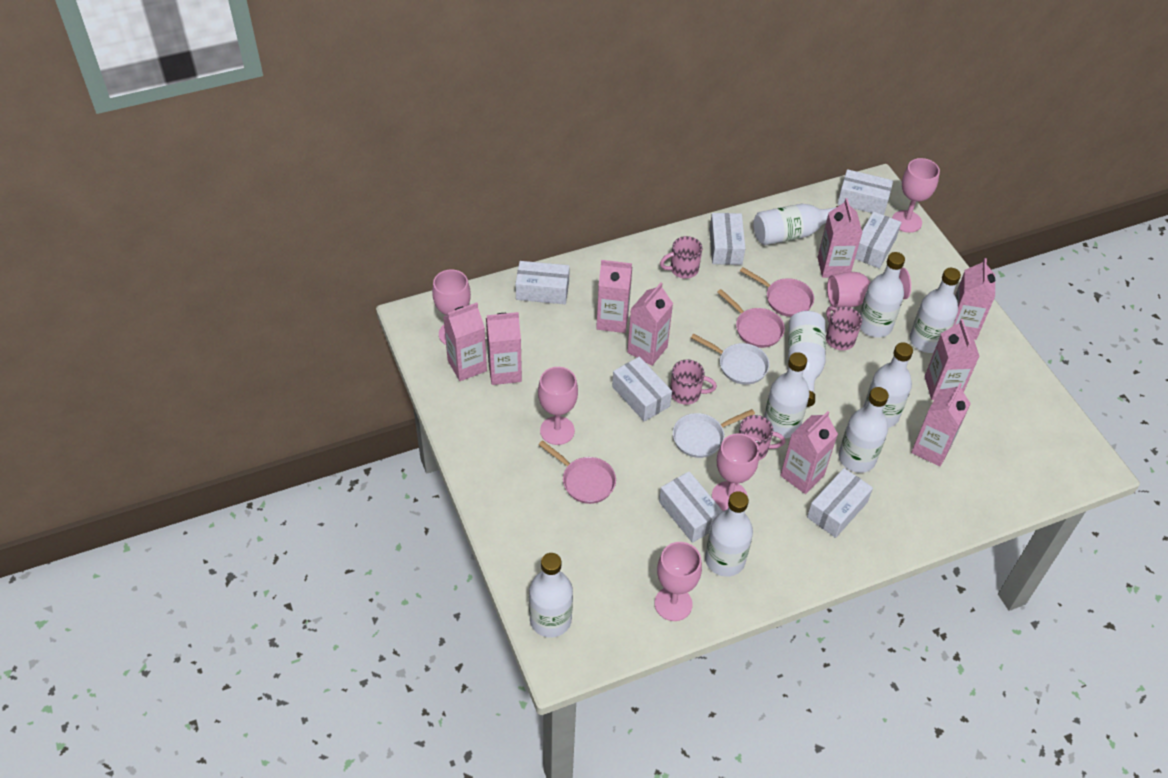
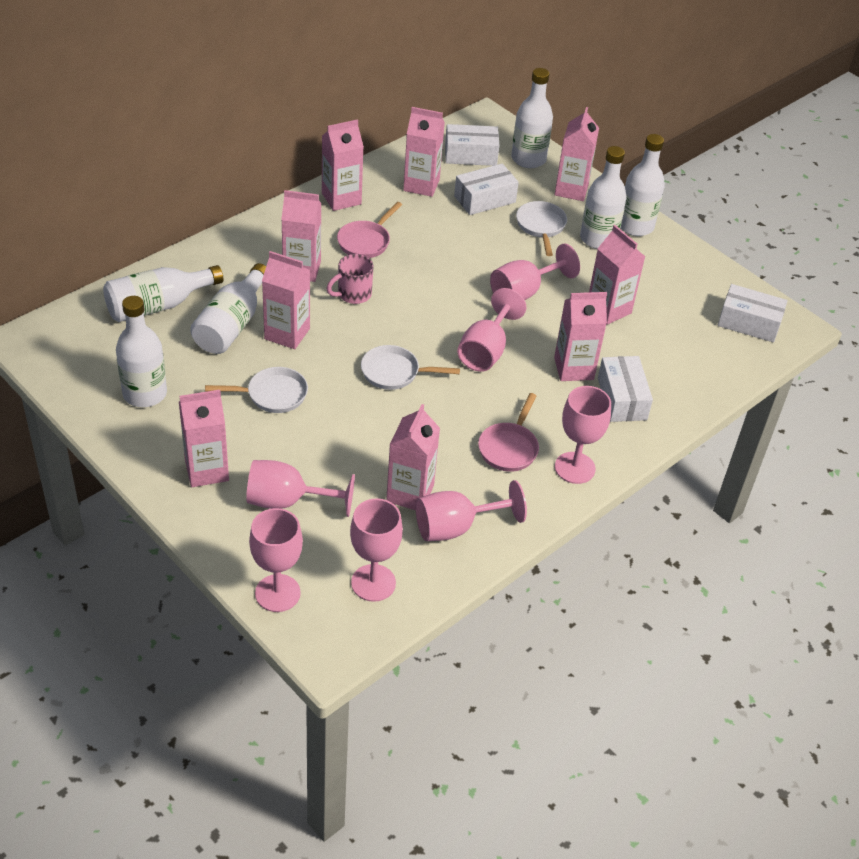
pink goblet: [432,269,471,345] [538,367,578,445] [655,542,702,621] [712,433,759,511] [827,268,911,308] [892,158,940,233] = 6 -> [246,460,355,517] [249,508,303,612] [350,498,403,602] [416,480,527,541] [457,288,526,372] [490,244,580,300] [555,386,611,484] = 7
pink mug: [660,236,702,279] [670,359,717,405] [739,415,785,460] [826,306,862,350] = 4 -> [327,254,374,304] = 1
pink pan: [539,440,616,504] [717,289,785,348] [740,267,814,317] = 3 -> [337,202,402,258] [478,393,539,472] = 2
white bottle: [529,553,573,638] [705,491,753,577] [753,204,838,245] [764,352,810,438] [788,311,826,407] [838,387,889,473] [860,252,905,338] [863,342,913,428] [910,268,961,353] = 9 -> [103,265,223,322] [116,296,167,407] [190,263,266,354] [511,68,553,168] [580,146,627,249] [620,134,665,236] = 6
white box: [515,261,570,304] [612,357,672,422] [659,471,723,543] [709,213,745,265] [807,468,873,538] [837,169,893,215] [855,211,901,269] = 7 -> [445,124,499,166] [454,164,519,215] [598,356,653,422] [718,284,788,342] = 4
white pan: [673,409,755,458] [691,333,769,385] = 2 -> [205,367,308,413] [361,345,460,390] [516,201,567,256] = 3

